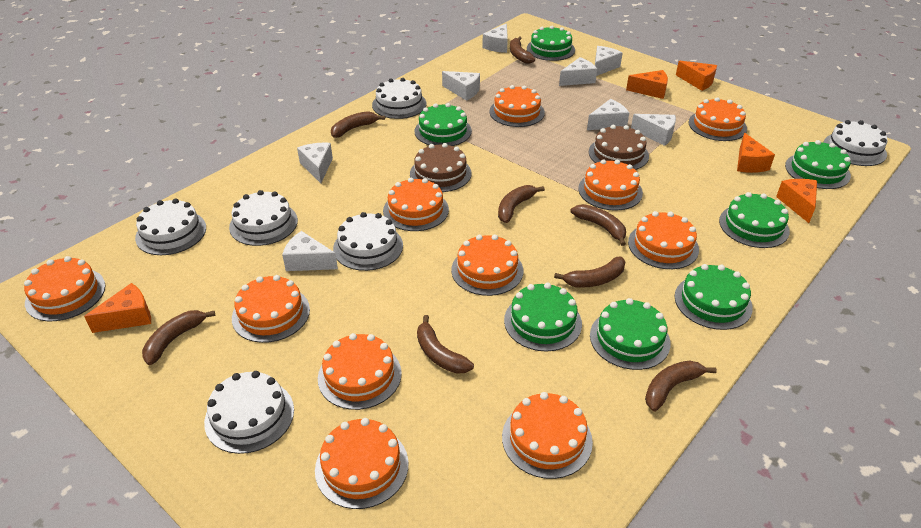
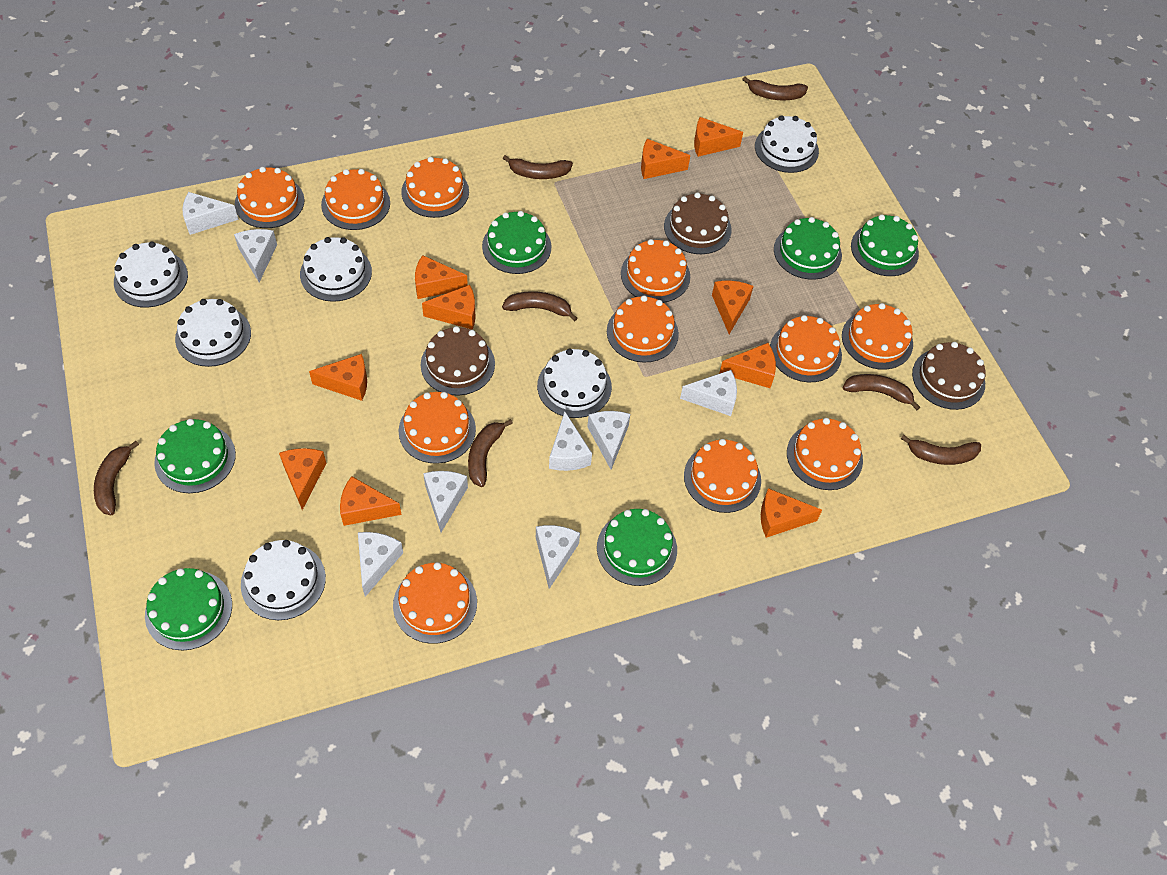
brown banana: [142,310,215,365] [331,111,385,138] [417,315,474,374] [498,185,545,223] [510,36,535,64] [554,257,625,288] [571,204,626,246] [645,360,717,411] = 8 -> [94,441,139,515] [468,419,513,487] [502,291,577,321] [503,155,573,179] [742,77,808,100] [842,374,920,410] [901,435,981,465] = 7
brown cake: [410,143,472,192] [589,125,649,170] = 2 -> [421,326,495,396] [664,192,732,254] [912,342,986,410] = 3
green cake: [414,103,472,146] [504,283,582,352] [527,26,575,61] [590,298,671,370] [675,264,753,330] [719,192,790,248] [785,140,851,189] = 7 -> [145,568,232,650] [154,419,236,493] [482,211,551,274] [597,509,677,586] [774,217,842,280] [851,214,919,276] = 6
orange cheese: [84,283,151,333] [626,70,668,99] [676,61,717,91] [737,133,775,173] [776,179,817,223] = 5 -> [279,448,326,510] [309,354,367,401] [340,476,402,526] [415,255,468,299] [422,285,476,330] [641,139,690,179] [694,117,743,157] [712,281,753,334] [719,343,776,388] [761,488,822,538] = 10

